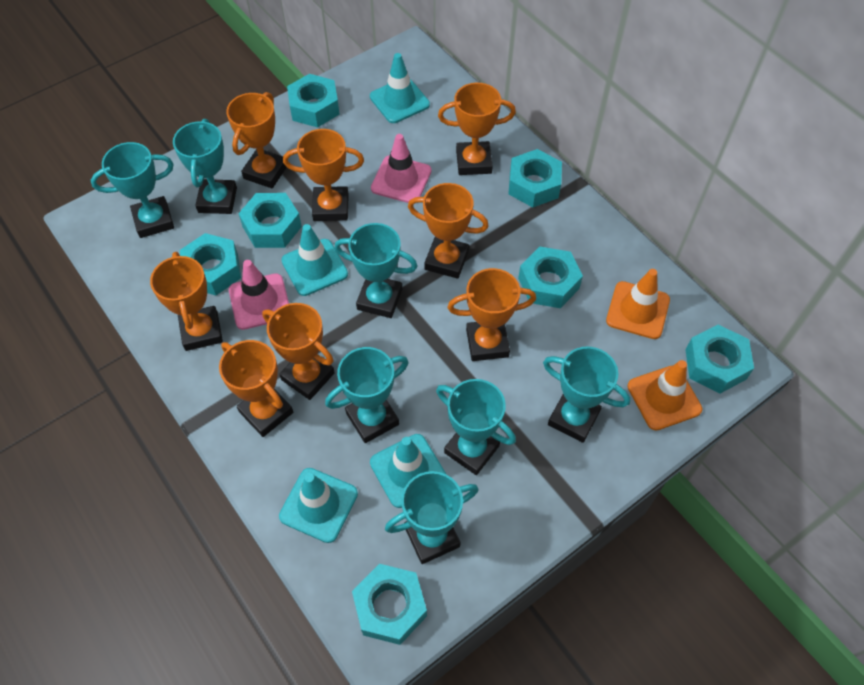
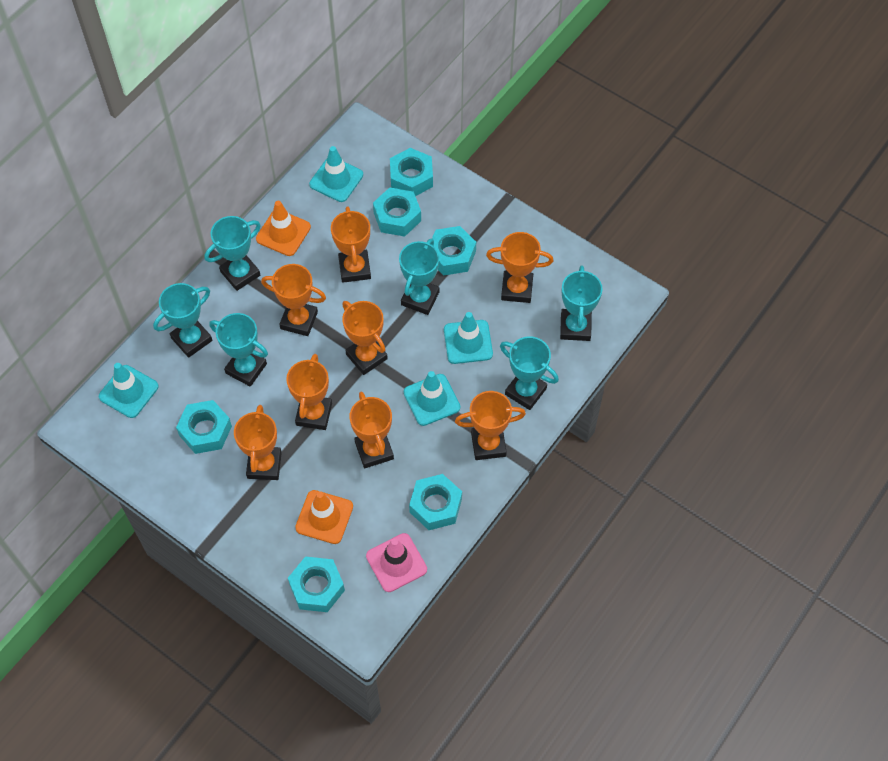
pink traffic cone: [229,260,289,330] [371,134,431,203] = 2 -> [366,533,427,592] = 1
turquoise nut: [180,233,241,295] [238,193,302,248] [287,74,340,128] [352,564,427,645] [508,149,562,207] [518,247,583,308] [686,325,754,394] = 7 -> [176,400,232,454] [288,556,345,612] [373,188,421,237] [390,148,433,196] [409,474,462,530] [432,226,476,276] = 6
turquoise trophy: [91,142,174,238] [173,119,237,214] [325,347,408,443] [334,223,418,318] [385,471,479,564] [436,379,516,475] [543,347,630,443] = 7 -> [153,283,212,358] [205,216,261,291] [209,313,268,387] [399,238,439,315] [500,336,559,410] [560,265,603,341] = 6

